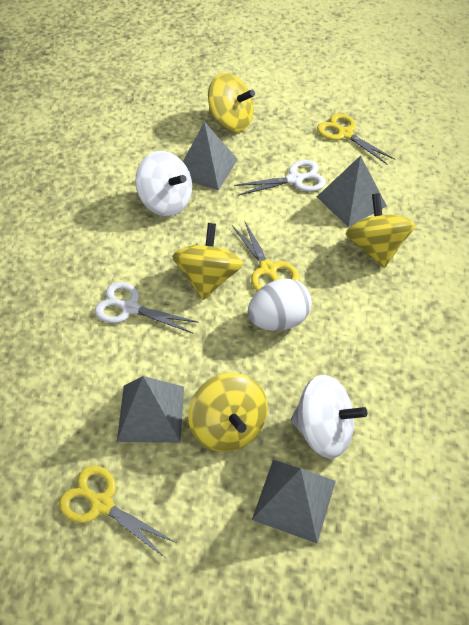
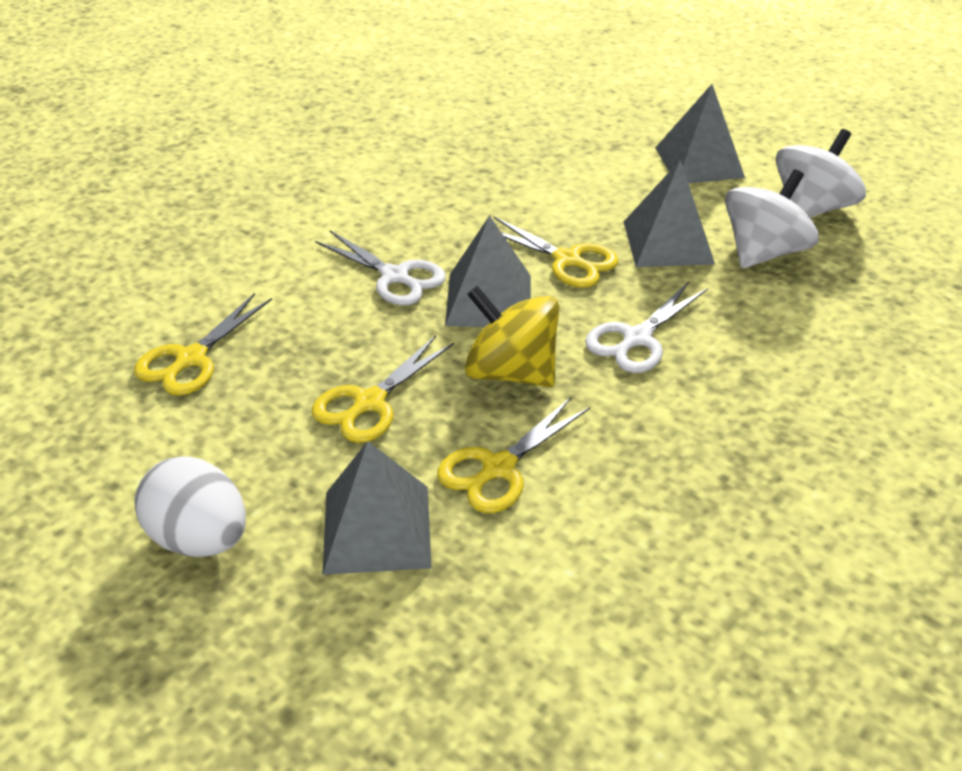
yellow scissors: [59,466,177,558] [232,220,300,292] [317,113,395,164] = 3 -> [134,293,272,396] [312,335,454,443] [437,397,590,513] [494,217,619,288] = 4
yellow spinning top: [172,223,243,300] [188,373,268,452] [208,73,255,132] [346,193,415,268] = 4 -> [465,286,559,388] = 1

